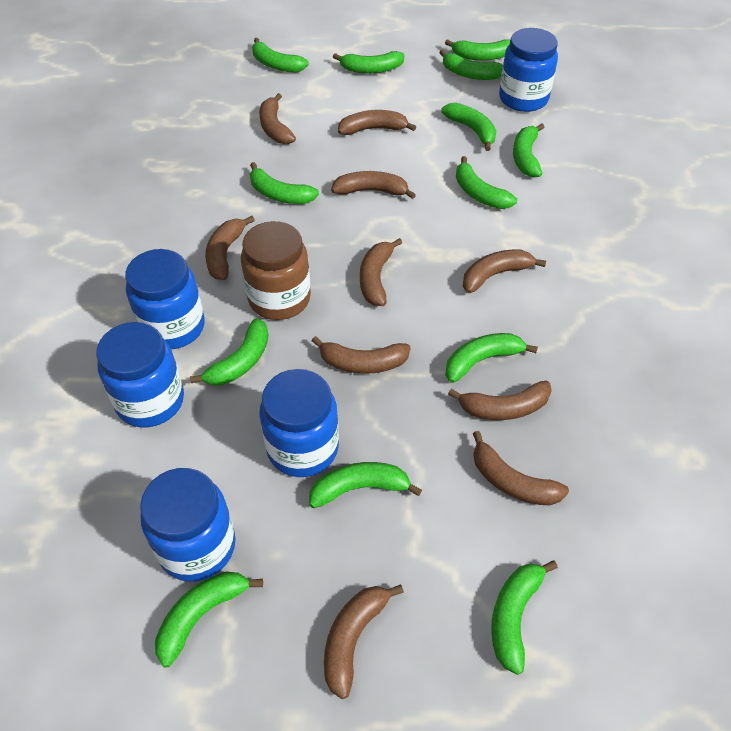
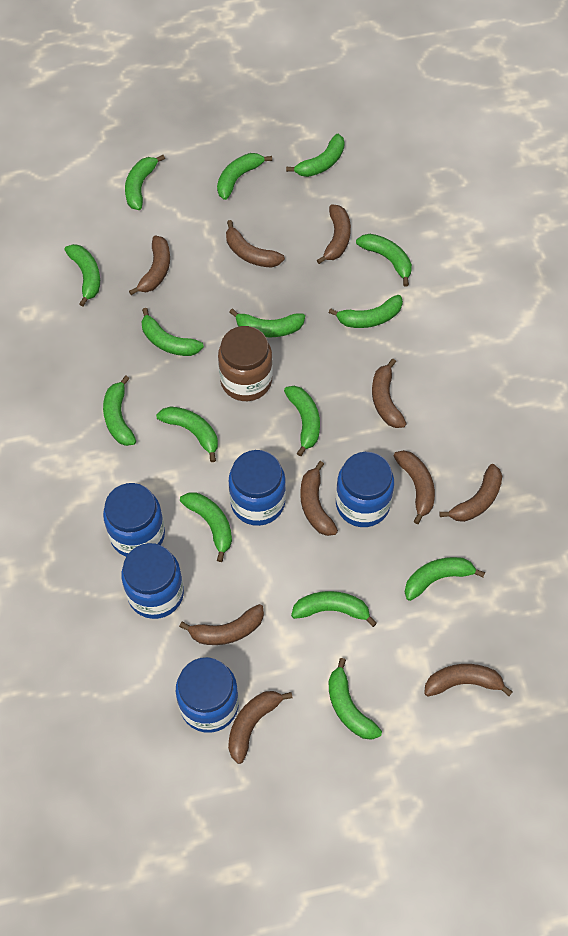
green banana: [155,572,263,668] [190,318,268,386] [250,162,319,204] [252,38,309,72] [309,462,422,508] [333,51,404,74] [439,50,503,80] [441,102,496,151] [445,39,510,61] [445,333,538,383] [456,156,517,209] [491,560,558,675] [513,123,545,178] = 13 -> [65,244,100,307] [103,376,136,446] [125,155,165,210] [141,308,204,356] [156,406,218,462] [180,492,232,562] [217,153,272,200] [229,309,305,337] [284,386,320,456] [286,134,344,177] [291,591,377,627] [329,295,403,328] [329,658,382,740] [356,234,412,286] [404,557,485,601] = 15

